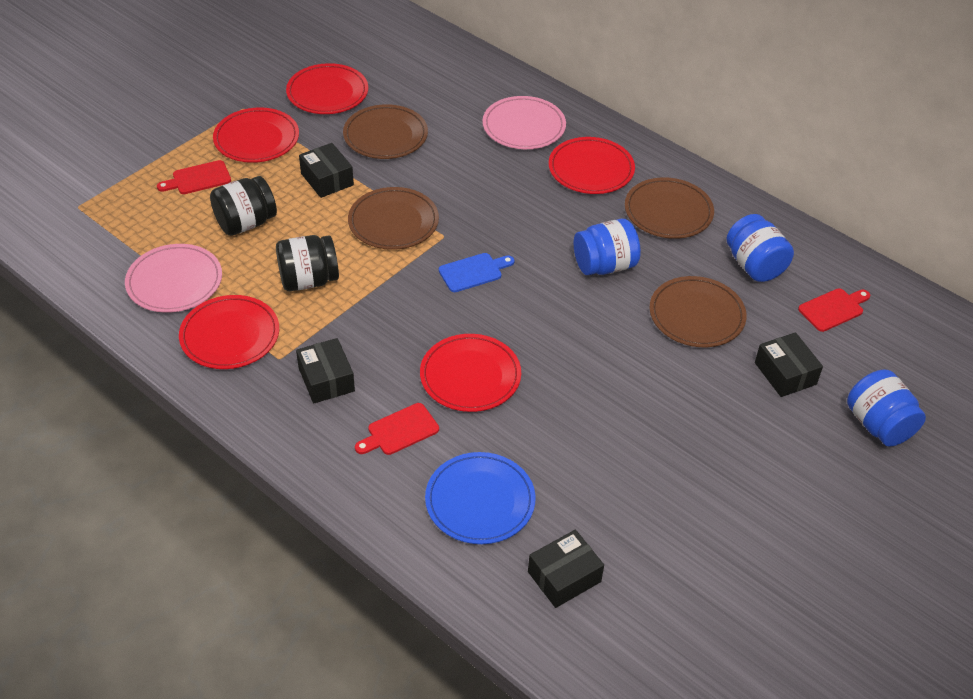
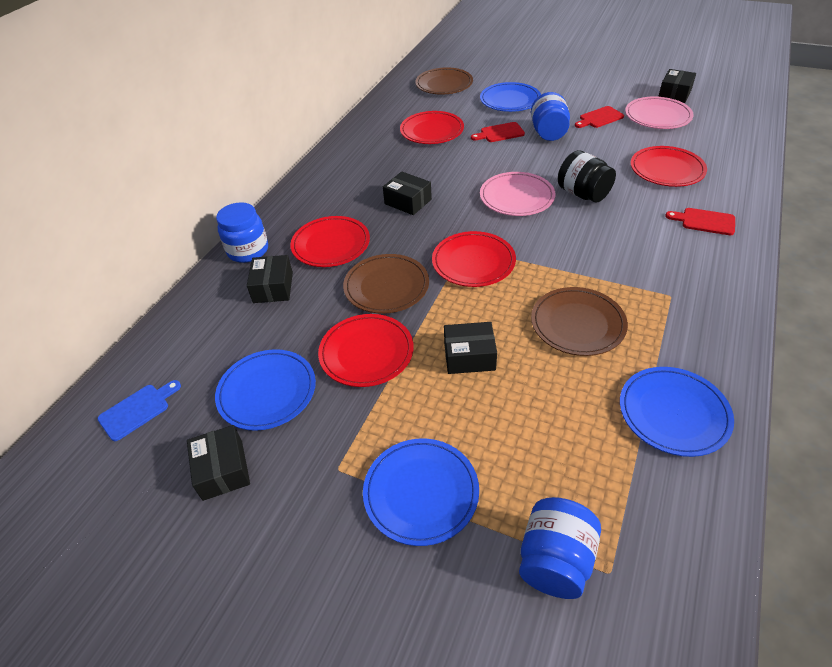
black box: [296,338,355,404] [299,143,354,198] [528,530,604,608] [755,332,823,397] = 4 -> [187,425,250,501] [247,255,293,303] [383,171,432,215] [444,322,497,374] [658,69,696,103] = 5
black jar: [210,176,277,236] [276,235,339,291] = 2 -> [558,150,616,203] = 1
blue plate: [425,452,536,544] = 1 -> [215,349,316,431] [363,438,479,546] [480,82,541,112] [620,367,734,457] = 4
brown plate: [343,104,428,159] [348,187,439,250] [625,177,714,239] [649,276,747,347] = 4 -> [343,254,429,314] [415,67,473,95] [531,287,628,356] = 3

